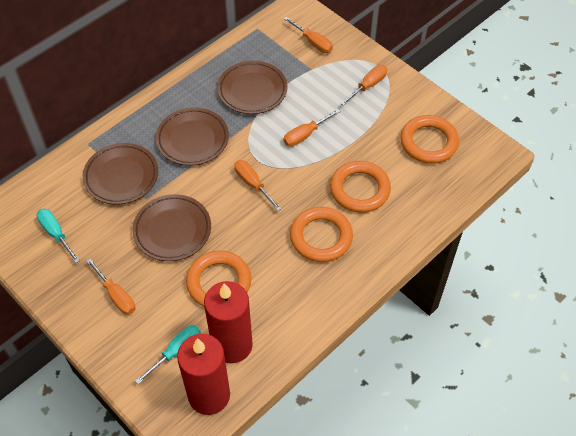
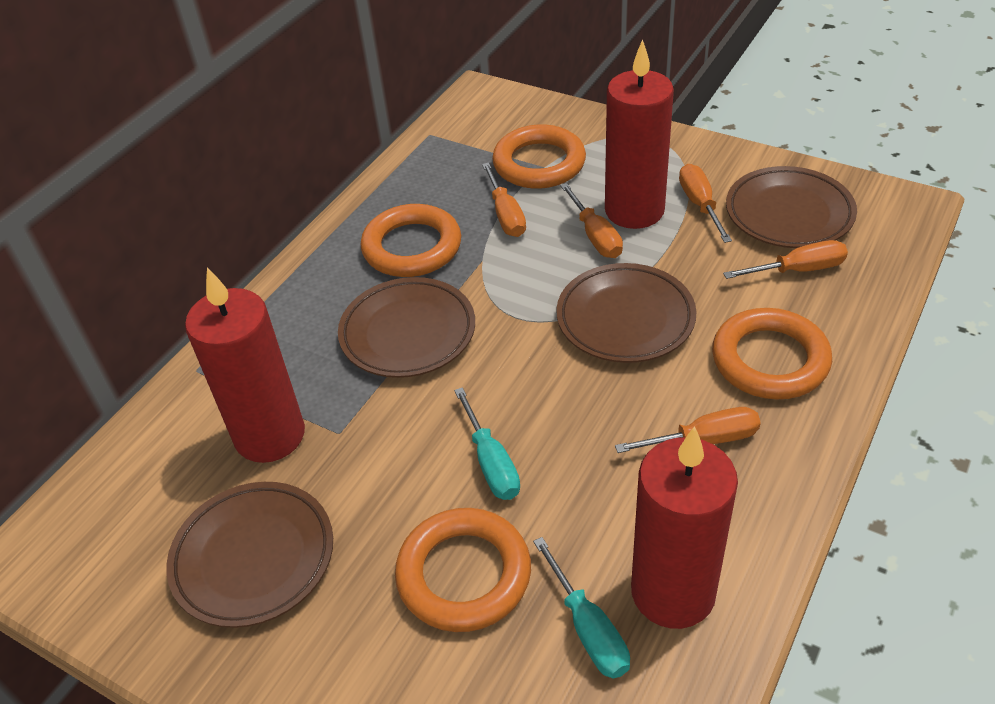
red candle: [177,334,230,415] [204,281,253,363] = 2 -> [185,267,305,463] [605,39,674,229] [631,426,738,629] = 3

